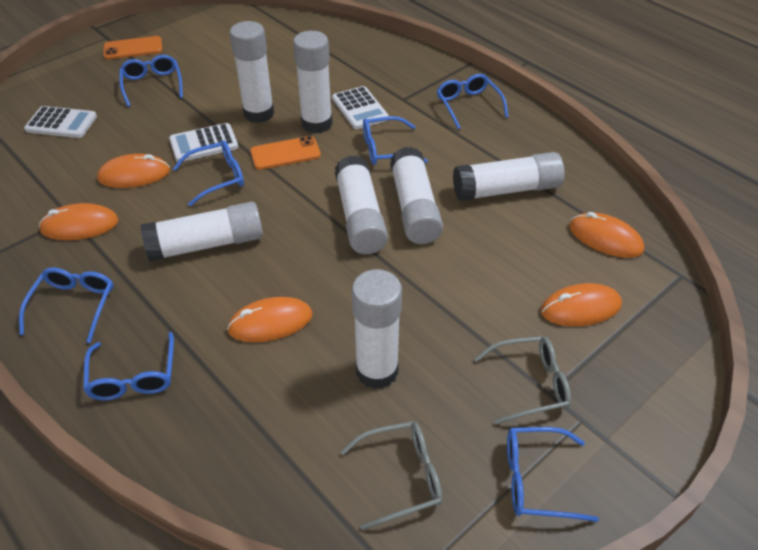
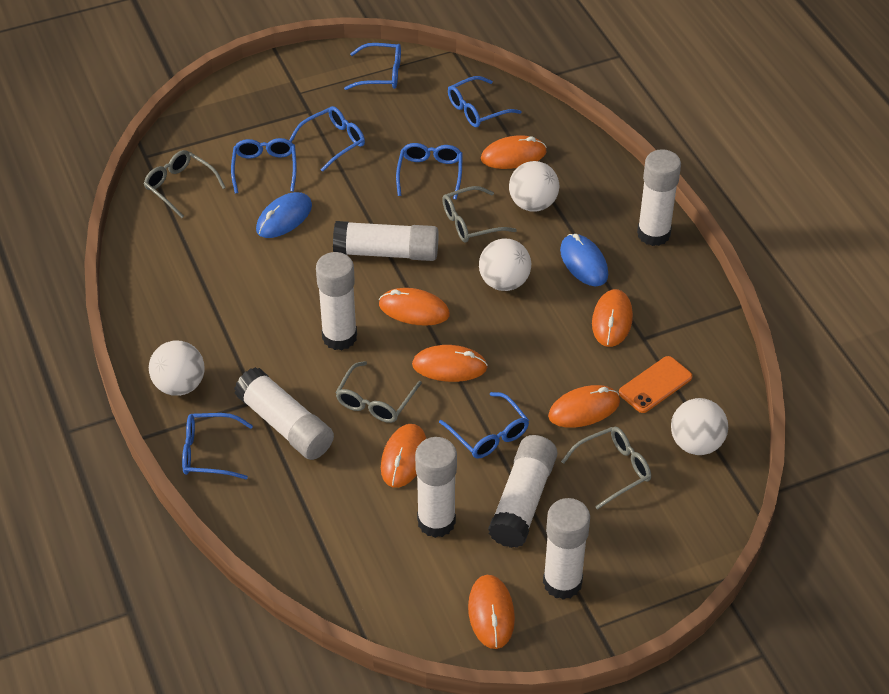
blue mouse: none = 0 -> [256,192,312,238] [560,234,608,286] = 2
grey glasses: [341,421,443,530] [474,336,571,425] = 2 -> [144,150,226,218] [335,361,422,423] [442,186,517,243] [561,427,651,510] = 4
orange mouse: [39,203,119,240] [97,154,170,188] [227,297,312,342] [541,283,622,326] [569,212,644,258] = 5 -> [379,288,450,326] [381,424,426,488] [412,345,488,382] [468,575,515,649] [481,135,546,169] [548,385,620,428] [592,289,633,347] = 7
orange phone: [104,36,162,60] [250,136,321,170] = 2 -> [619,356,692,413] = 1
white ball: none = 0 -> [149,341,205,396] [479,239,531,291] [509,161,559,212] [671,398,728,455] = 4
white calculator: [24,106,97,138] [169,123,238,162] [332,86,389,129] = 3 -> none = 0

